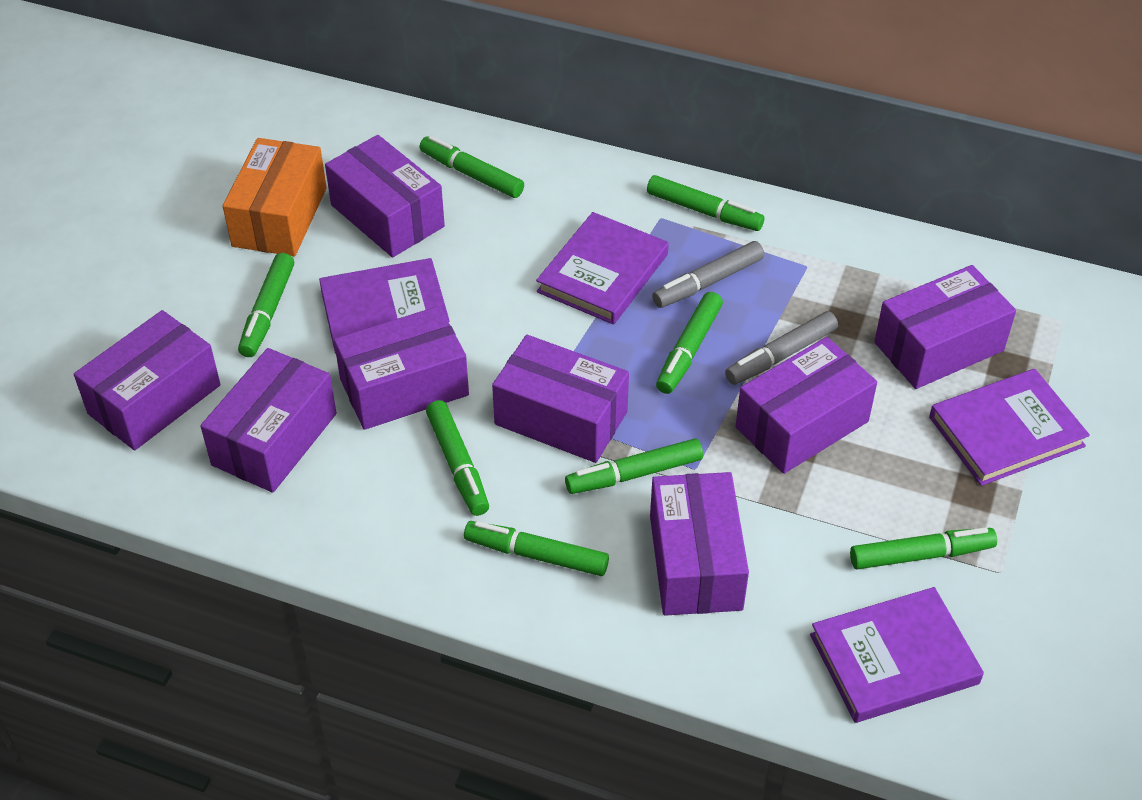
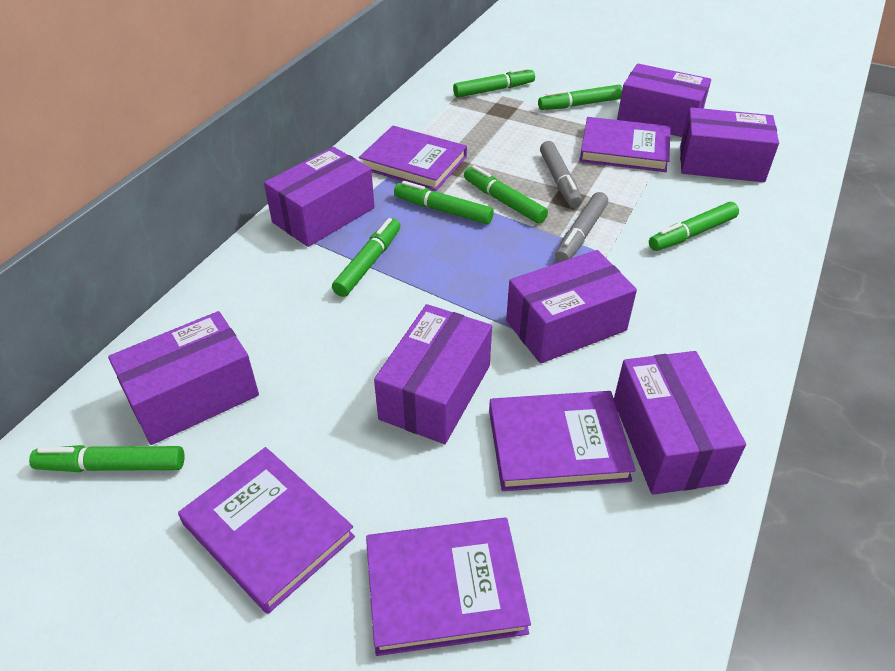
green marker: [238,253,294,357] [420,136,524,198] [426,400,489,516] [464,521,609,576] [565,438,703,494] [647,175,764,231] [656,292,723,394] [850,527,997,569] = 8 -> [29,445,185,472] [332,218,400,297] [394,181,494,224] [453,67,535,98] [464,165,548,224] [538,85,623,110] [649,202,739,251] = 7
orange box: [223,138,327,256] = 1 -> none = 0
purple book: [319,258,450,354] [536,212,669,324] [810,587,984,723] [929,369,1090,486] = 4 -> [178,447,355,614] [359,126,467,191] [366,518,531,656] [489,391,636,491] [579,117,671,172] = 5
purple box: [74,310,221,450] [201,348,337,493] [325,135,445,257] [334,306,469,430] [492,335,629,463] [650,472,749,616] [736,337,877,474] [874,265,1016,389] = 8 -> [108,311,259,445] [264,147,375,247] [374,304,492,444] [506,250,637,364] [614,351,746,495] [617,64,711,137] [680,107,779,182] = 7

